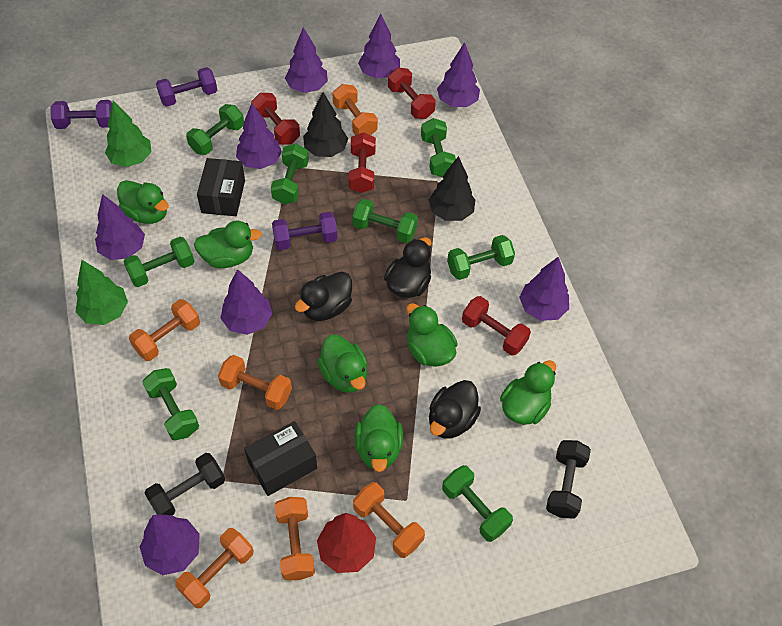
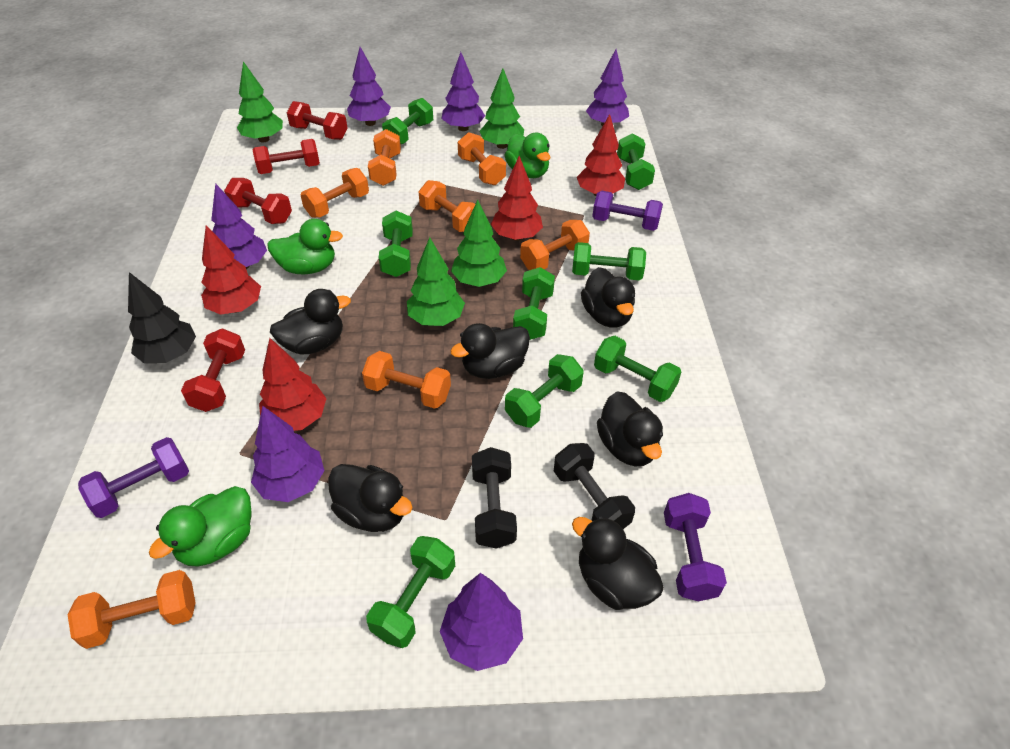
black box: [197,158,245,216] [244,421,317,496] = 2 -> none = 0
black duck: [294,272,352,321] [384,237,431,298] [429,380,481,439] = 3 -> [270,289,351,355] [328,464,413,532] [450,323,530,379] [572,516,664,610] [581,267,635,328] [597,391,663,467] = 6
black tree: [303,92,348,157] [429,156,476,221] = 2 -> [128,272,196,363] = 1
green duck: [117,180,169,224] [194,221,262,268] [318,335,367,393] [354,404,403,472] [406,303,458,367] [500,360,556,425] = 6 -> [149,486,251,567] [267,219,343,275] [504,133,551,178] = 3
green tree: [76,260,128,325] [105,101,151,167] = 2 -> [237,61,283,143] [407,237,465,326] [451,200,507,287] [480,69,524,149] = 4
orange dumbbell: [129,299,200,361] [175,528,254,609] [218,355,292,410] [274,497,315,580] [333,84,378,135] [353,482,425,558] = 6 -> [68,570,195,649] [301,168,369,218] [362,351,451,409] [368,129,401,186] [418,180,475,232] [458,132,506,185] [520,220,590,270] = 7
purple tree: [95,194,145,260] [140,514,200,575] [220,269,272,335] [236,103,282,169] [285,27,328,93] [358,13,400,78] [437,42,480,107] [519,257,569,321] = 8 -> [211,183,267,269] [251,406,325,502] [347,47,391,126] [440,573,523,671] [441,52,485,131] [586,49,629,126] = 6
red tree: [317,513,376,573] = 1 -> [201,225,261,315] [259,338,327,431] [491,156,543,241] [577,114,625,196] = 4

